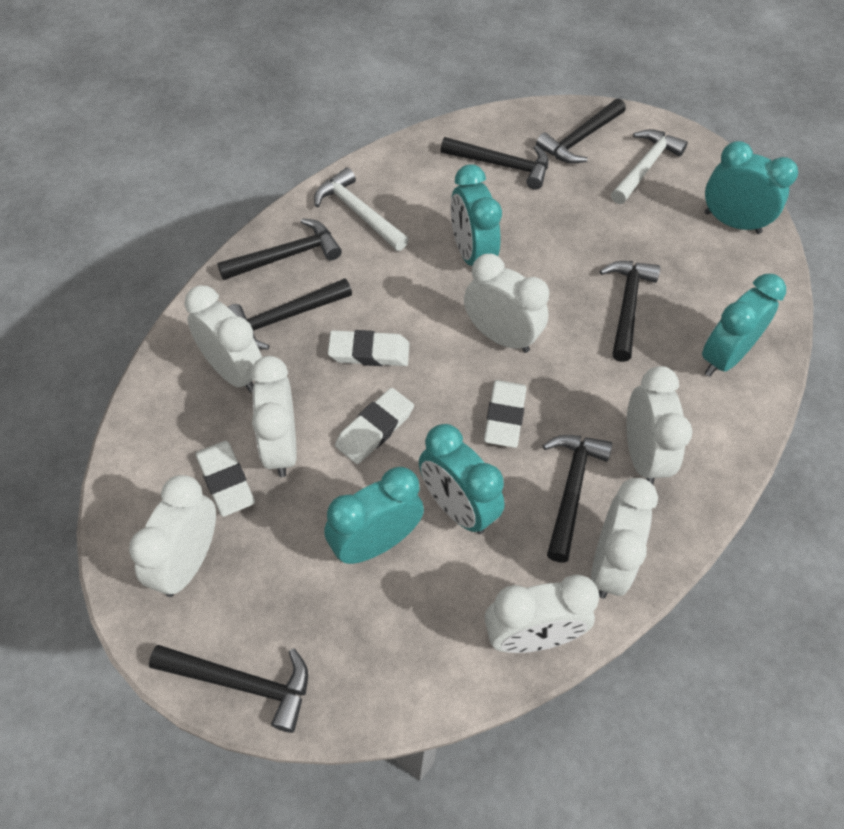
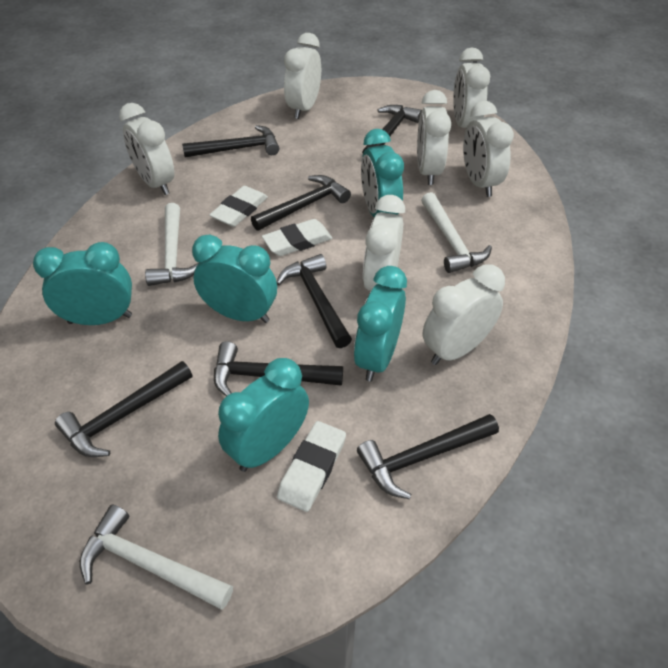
white eraser: [195,441,255,517] [328,330,409,366] [335,388,414,464] [484,380,527,448] = 4 -> [209,186,268,227] [262,219,333,256] [277,421,346,512] = 3
white hammer: [314,168,409,251] [611,129,688,204] = 2 -> [80,505,233,610] [145,203,199,286] [421,192,492,273] = 3

